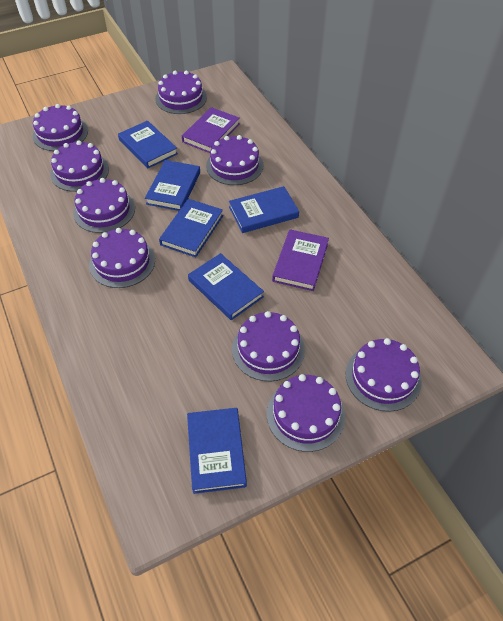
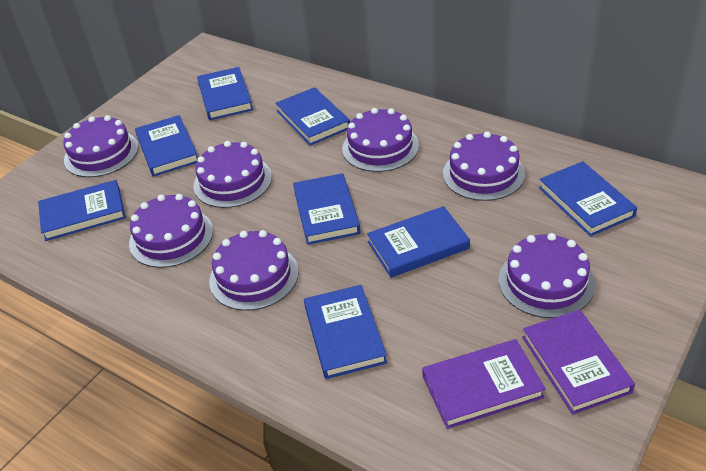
blue book: [118,121,178,168] [145,160,200,211] [159,199,223,257] [187,408,247,494] [188,253,264,320] [229,186,299,233] = 6 -> [38,180,126,241] [135,115,198,177] [197,67,253,120] [275,87,350,146] [293,173,361,245] [304,285,387,379] [367,206,470,278] [539,161,637,236] = 8
purple cake: [32,104,88,151] [50,140,109,192] [73,178,135,233] [89,228,155,288] [155,71,207,114] [206,135,263,185] [232,311,305,381] [267,374,345,452] [346,338,422,412] = 9 -> [63,115,138,177] [129,194,213,268] [194,141,272,208] [209,230,299,311] [342,108,419,172] [443,132,525,201] [499,233,595,318] = 7

